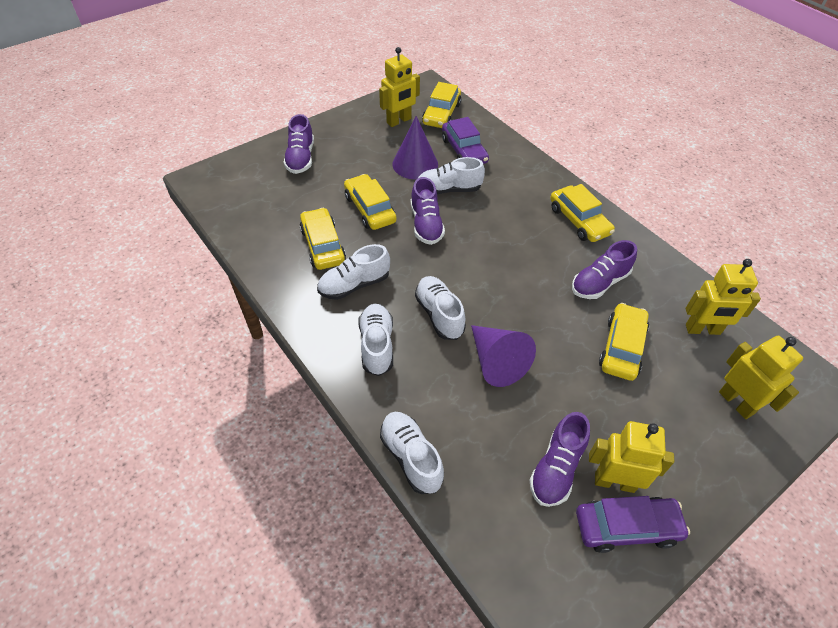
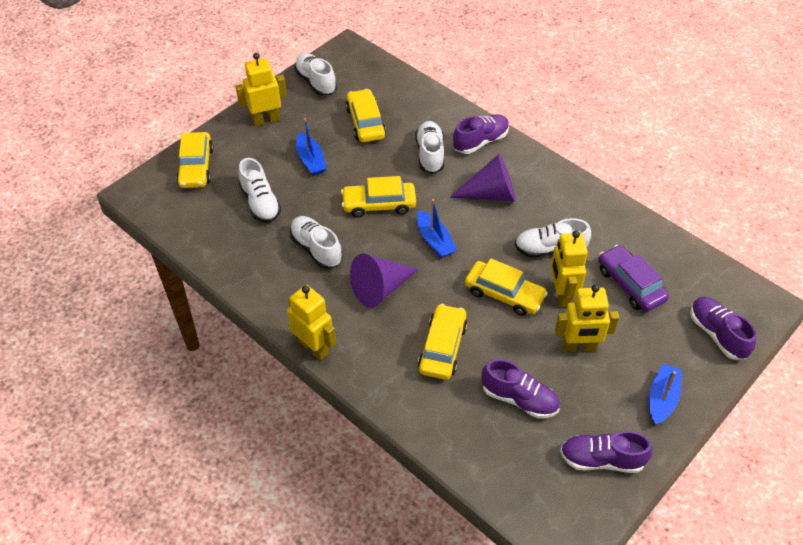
blue boat: none = 0 -> [296,118,327,176] [417,199,457,258] [649,364,682,425] = 3
purple car: [442,117,489,164] [576,496,690,553] = 2 -> [598,245,669,312] = 1

